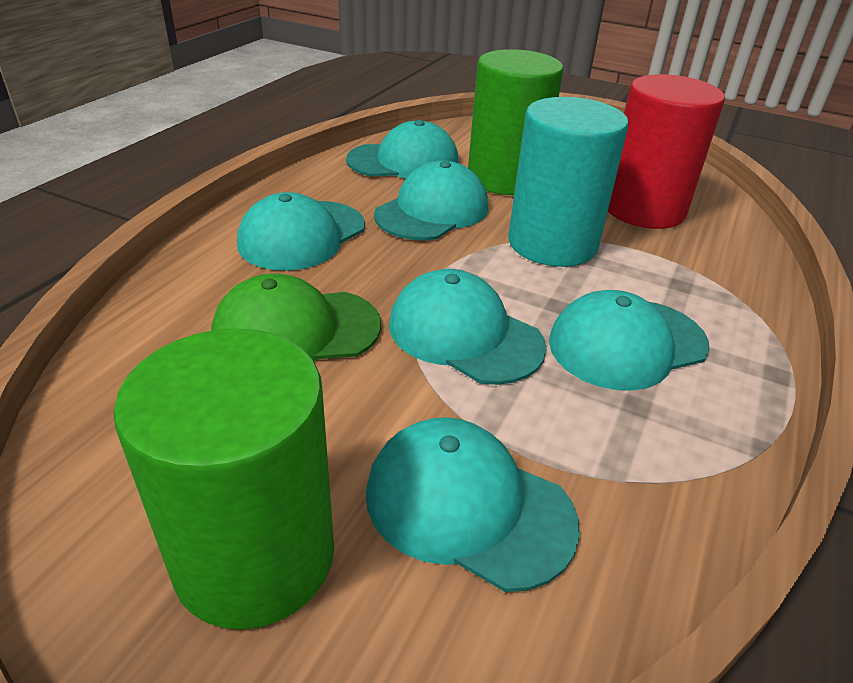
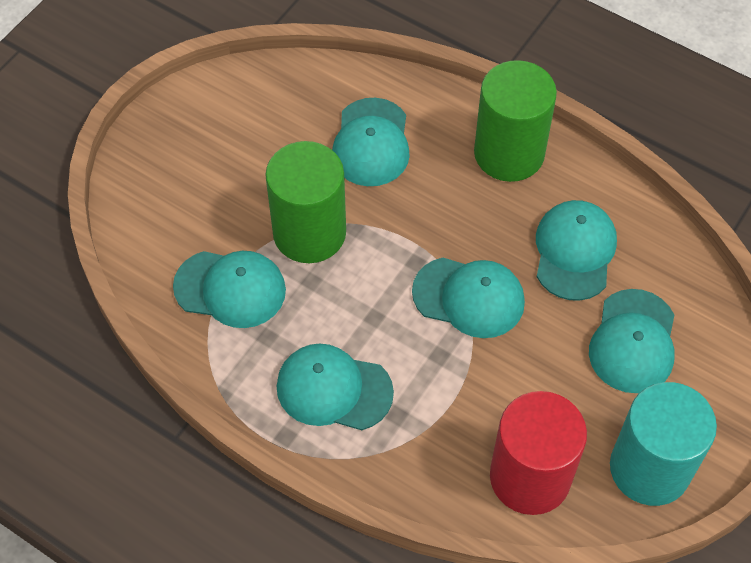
green cap: [211,273,381,362] = 1 -> none = 0

